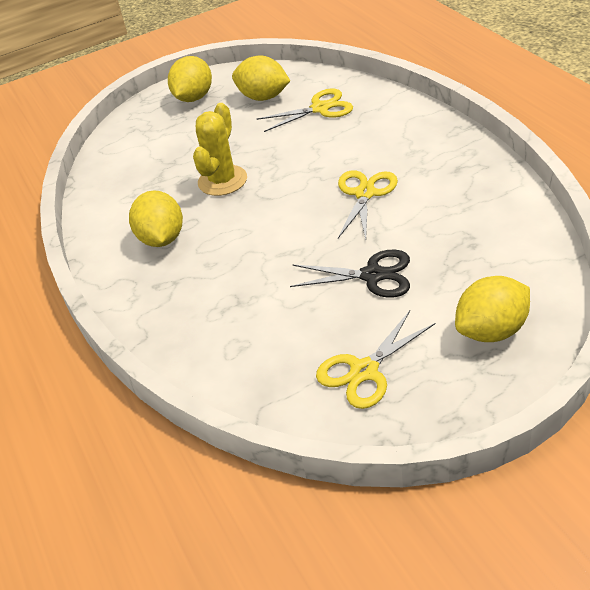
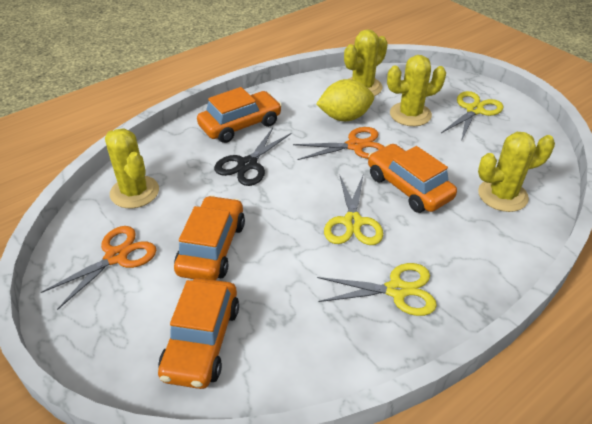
orange car: none = 0 -> [158,278,239,389] [174,195,245,280] [197,87,282,143] [368,144,457,213] = 4
orange scissors: none = 0 -> [41,226,156,310] [293,127,385,160] = 2
yellow cactus: [193,103,247,196] = 1 -> [105,128,159,208] [344,29,388,96] [387,55,446,126] [478,132,555,212] = 4
yellow lemon: [129,190,183,247] [168,56,212,102] [232,56,290,101] [455,276,530,342] = 4 -> [316,79,374,121] = 1

